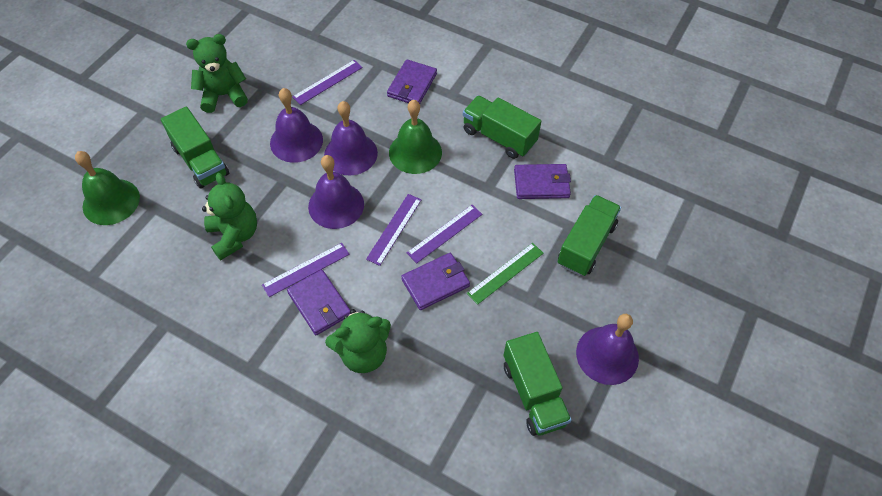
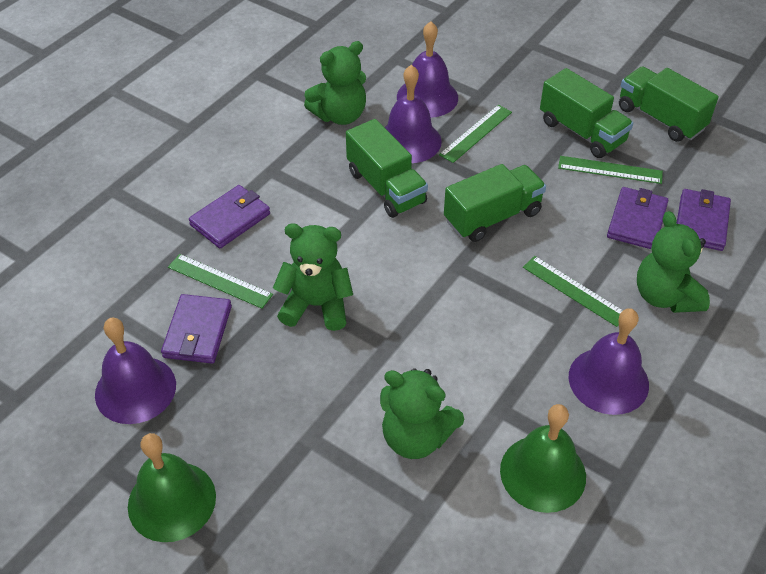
green ruler: [467,243,544,305] = 1 -> [168,254,273,309] [439,105,512,163] [523,256,623,327] [558,156,663,184] = 4
green teddy bear: [186,34,248,113] [202,173,257,260] [325,309,391,373] = 3 -> [273,223,353,331] [304,41,366,125] [380,368,464,459] [637,211,710,313] = 4
purple ruler: [262,243,350,297] [292,60,363,105] [366,194,422,266] [407,205,482,263] = 4 -> none = 0

